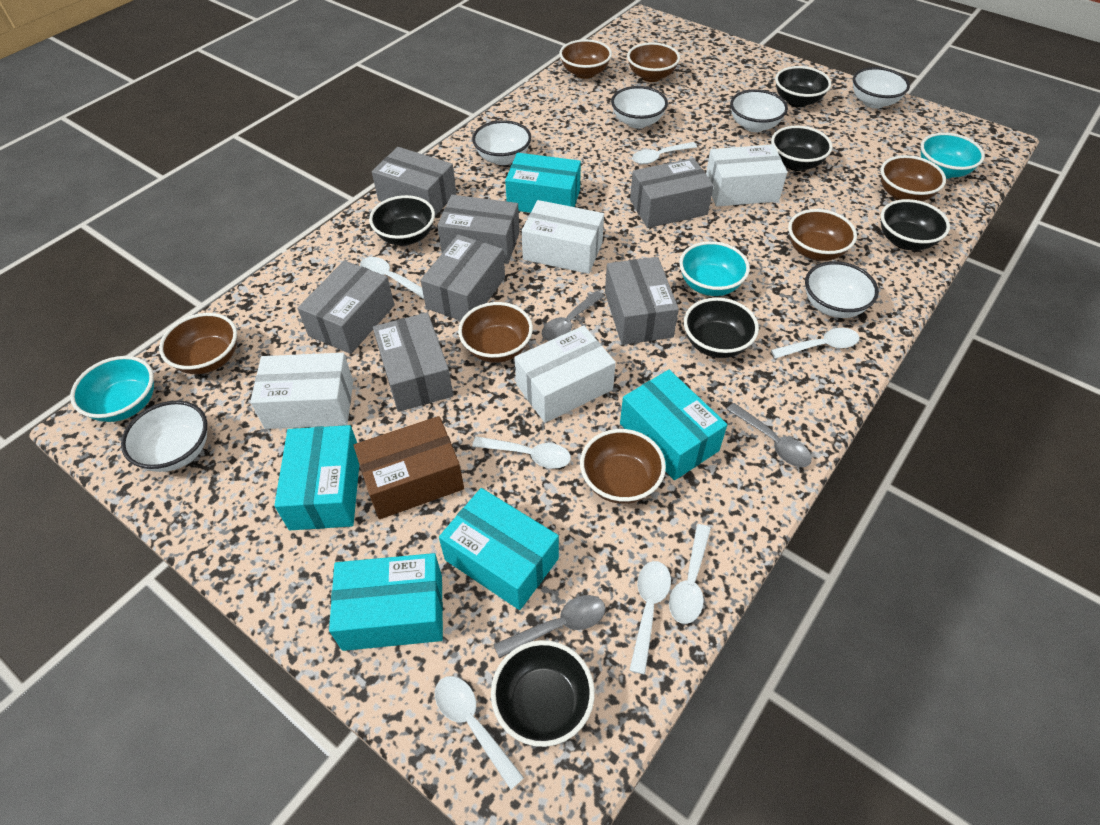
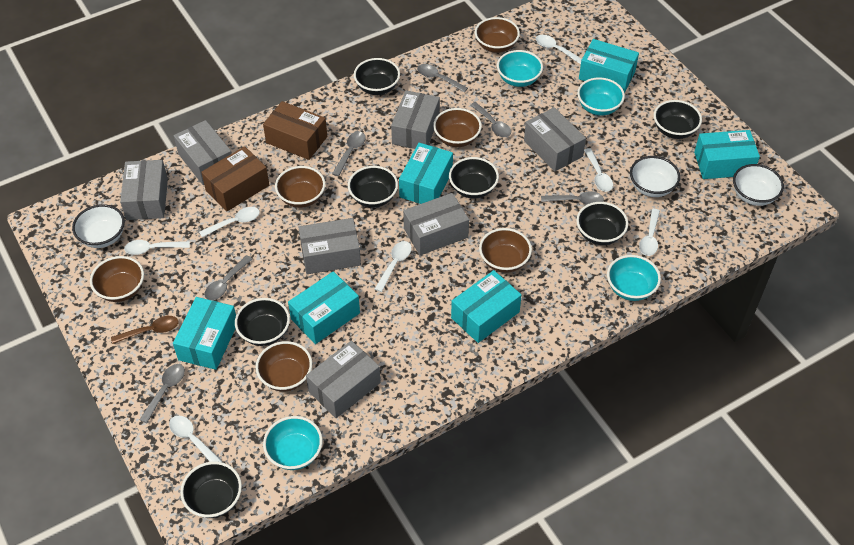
black bowl: [369,195,435,246] [491,640,595,747] [684,298,759,358] [771,126,833,171] [775,66,831,107] [881,199,950,250] = 6 -> [180,461,242,518] [235,298,290,346] [348,166,398,208] [354,58,400,95] [449,157,499,199] [576,202,628,245] [654,100,702,139] = 7
brown bowl: [159,313,237,374] [458,302,533,363] [559,39,612,79] [580,429,666,504] [627,42,680,82] [788,209,857,261] [881,155,946,201] = 7 -> [90,256,144,302] [256,341,312,392] [275,166,325,208] [433,108,482,147] [475,17,520,53] [479,228,532,273] = 6
brown box: [353,416,464,519] = 1 -> [201,146,269,211] [263,101,327,160] = 2
brown spoon: none = 0 -> [111,316,179,344] = 1
grey spoon: [494,595,606,659] [542,291,605,341] [726,403,812,467] = 3 -> [140,364,185,423] [204,255,252,300] [332,131,366,176] [417,64,468,92] [470,102,511,137] [541,191,604,205] = 6
turquoise bowl: [70,356,154,422] [679,241,750,296] [921,132,985,179] = 3 -> [263,416,323,470] [497,50,543,87] [577,77,625,116] [607,255,661,301] = 4
turquoise box: [274,425,359,530] [329,553,443,651] [439,488,559,610] [505,153,581,213] [620,370,727,480] = 5 -> [173,297,236,370] [288,271,360,344] [399,143,453,204] [451,270,522,343] [579,39,639,93] [694,130,760,179] = 6
white bowl: [121,401,207,472] [472,120,531,165] [611,86,668,129] [730,89,788,132] [805,261,879,318] [853,67,910,109] = 6 -> [72,204,125,248] [630,156,680,197] [733,164,784,206] = 3
white box: [250,353,353,429] [514,326,616,423] [521,200,604,274] [706,144,787,207] = 4 -> none = 0

